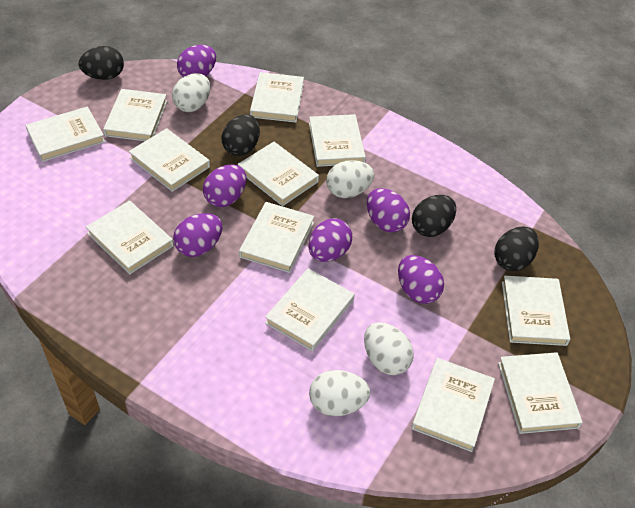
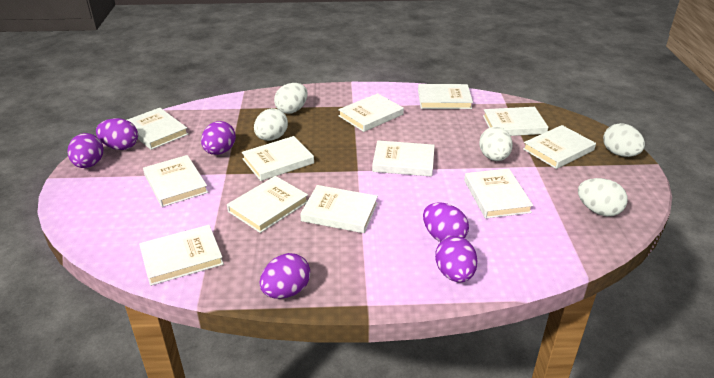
black egg: [79,46,124,80] [222,115,260,156] [412,195,456,237] [494,227,539,271] = 4 -> none = 0
white egg: [172,73,210,112] [309,370,370,416] [326,160,374,198] [364,322,414,375] = 4 -> [254,108,288,141] [274,83,308,114] [479,127,513,161] [578,178,628,216] [603,123,645,157] = 5

